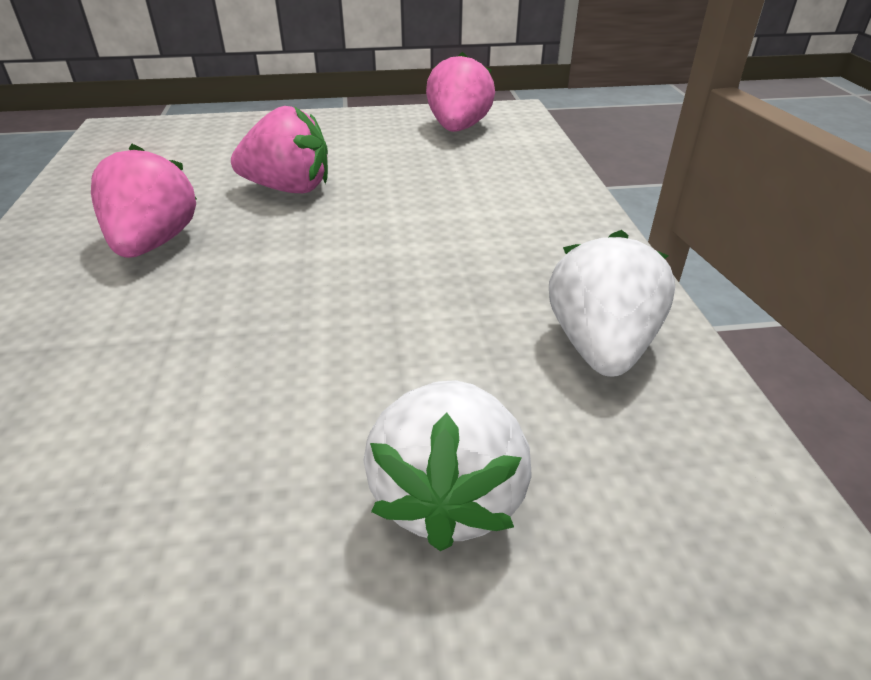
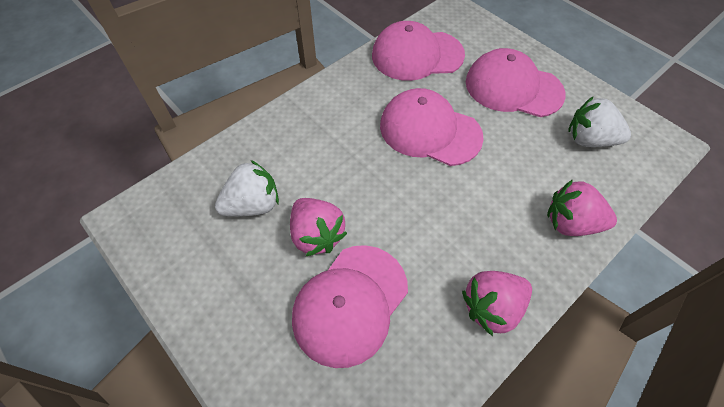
pink cap: none = 0 -> [292,245,408,368] [372,21,465,81] [380,88,484,166] [466,48,566,117] = 4

